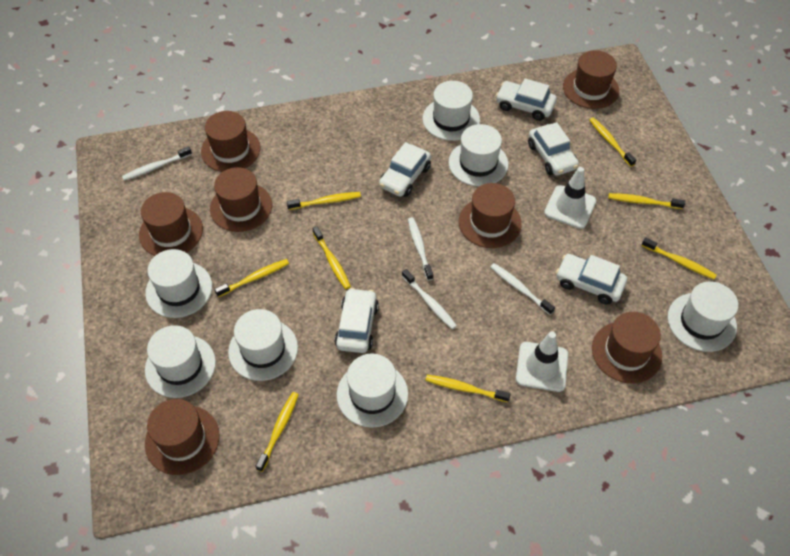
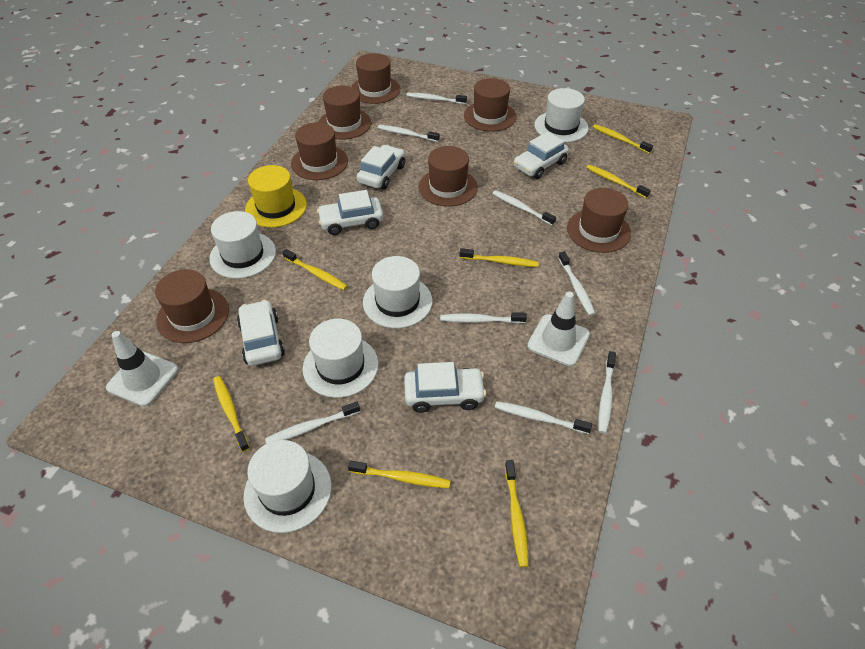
white hat: [145,249,212,318] [145,325,216,398] [228,309,298,381] [337,353,408,428] [423,81,480,141] [449,124,508,187] [668,281,738,352] = 7 -> [209,211,276,279] [243,440,331,533] [303,319,379,398] [363,256,432,328] [534,88,589,143] = 5
white toothbrush: [122,146,192,181] [402,269,457,330] [408,217,433,281] [490,263,555,315] = 4 -> [265,402,360,444] [378,125,440,142] [407,93,467,104] [440,312,527,324] [492,190,556,225] [495,401,592,434] [558,251,595,316] [598,351,616,434] = 8
yellow hat: none = 0 -> [245,165,307,228] = 1
yellow toothbrush: [214,259,289,297] [255,392,299,472] [287,192,361,210] [313,227,351,289] [425,375,511,402] [589,117,636,167] [608,193,685,209] [642,237,717,279] = 8 -> [213,376,250,452] [282,249,348,290] [348,460,450,488] [460,248,539,267] [505,460,529,567] [586,165,651,198] [593,124,653,154] = 7

